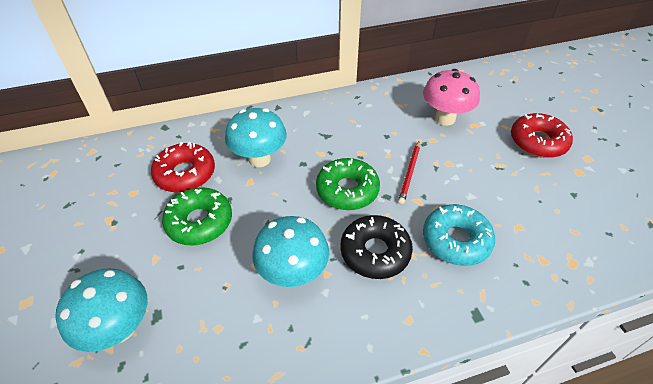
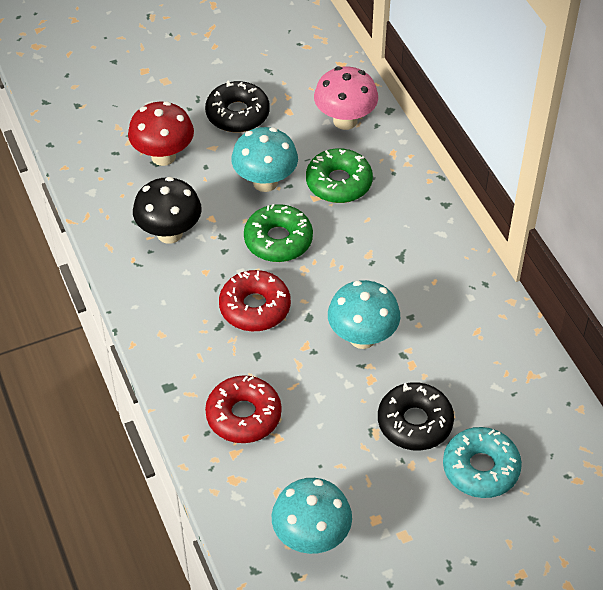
black donut: [340,215,413,279] = 1 -> [205,81,270,132] [378,382,454,451] = 2
black mushroom: none = 0 -> [133,177,202,244] = 1
red mushroom: none = 0 -> [128,101,194,166] = 1
red pencil: [398,141,420,204] = 1 -> none = 0

